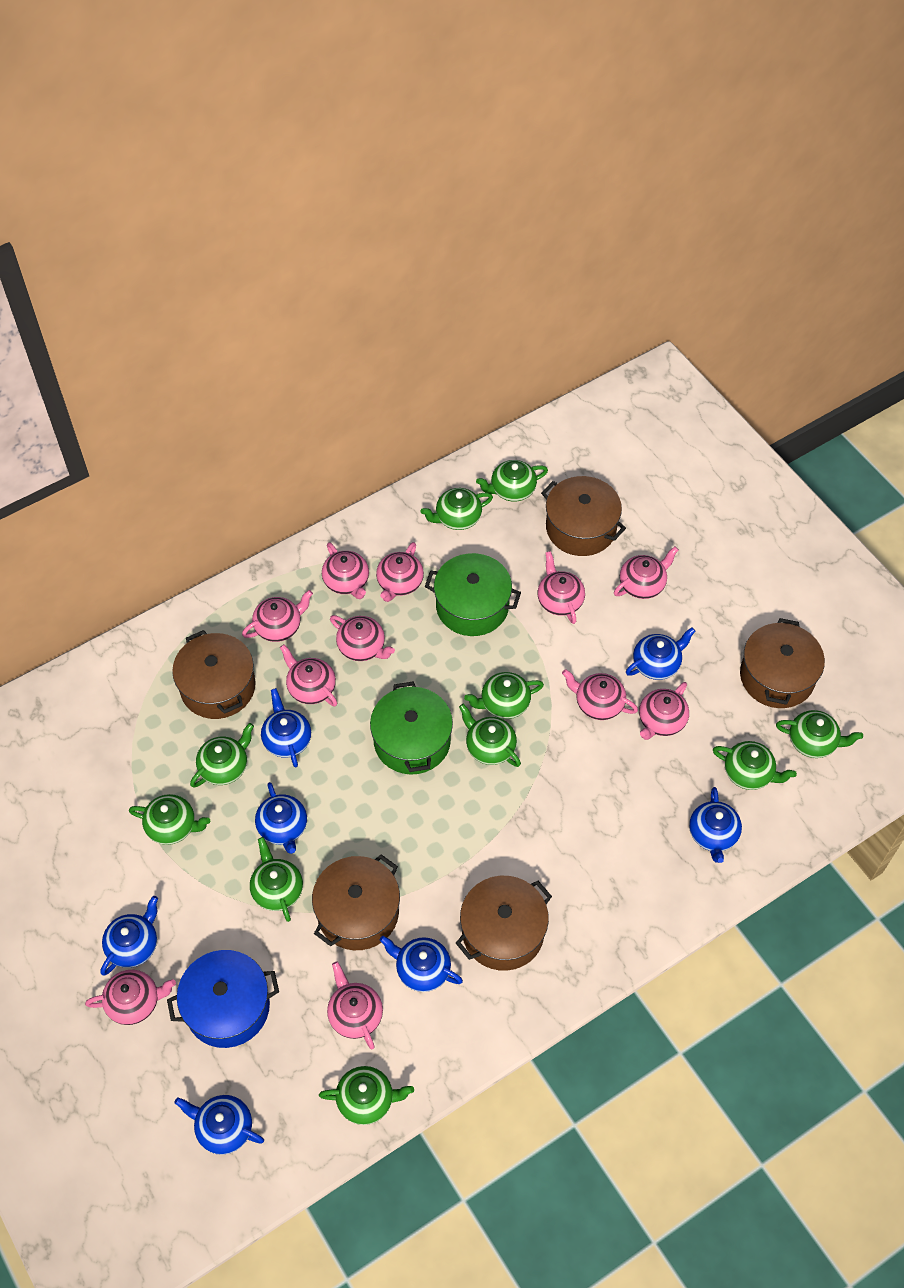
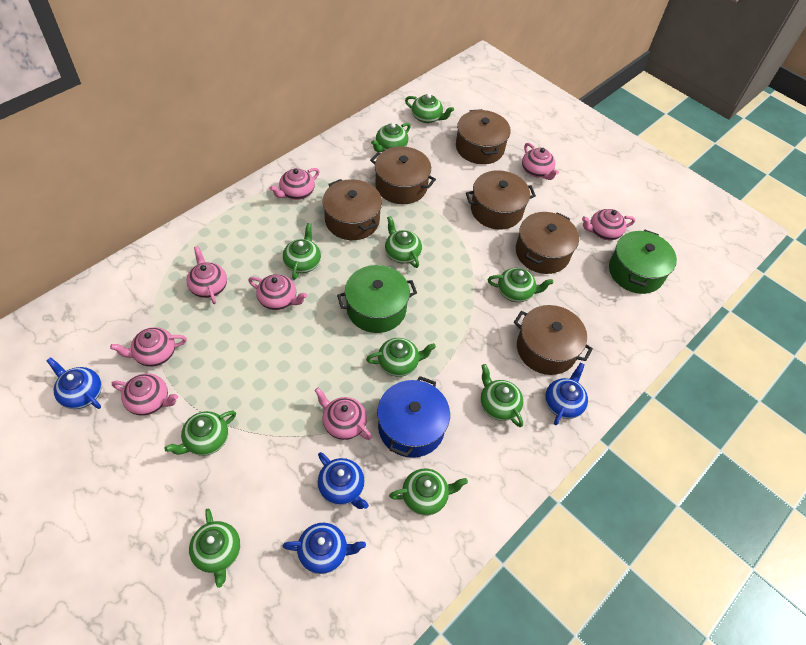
blue teapot: [100,896,158,975] [174,1095,264,1155] [255,782,307,854] [261,688,311,768] [379,936,463,992] [626,627,696,680] [689,787,742,863] = 7 -> [46,357,102,409] [283,523,366,574] [318,452,369,509] [545,363,588,425] = 4
brown pot: [172,630,256,719] [312,854,400,950] [456,876,552,971] [541,476,626,556] [740,618,825,708] = 5 -> [322,179,382,240] [370,146,436,204] [456,109,511,164] [466,170,536,230] [514,305,593,375] [516,212,579,274] = 6
pink teapot: [85,970,176,1025] [242,590,313,642] [280,645,337,706] [322,542,369,599] [327,962,383,1049] [330,615,395,661] [376,542,424,602] [538,551,585,624] [562,669,638,720] [614,547,678,599] [639,682,689,740] = 11 -> [110,327,187,367] [112,373,178,416] [186,246,227,304] [248,274,307,310] [269,168,319,200] [314,388,372,440] [522,143,559,180] [582,209,635,240] = 8

